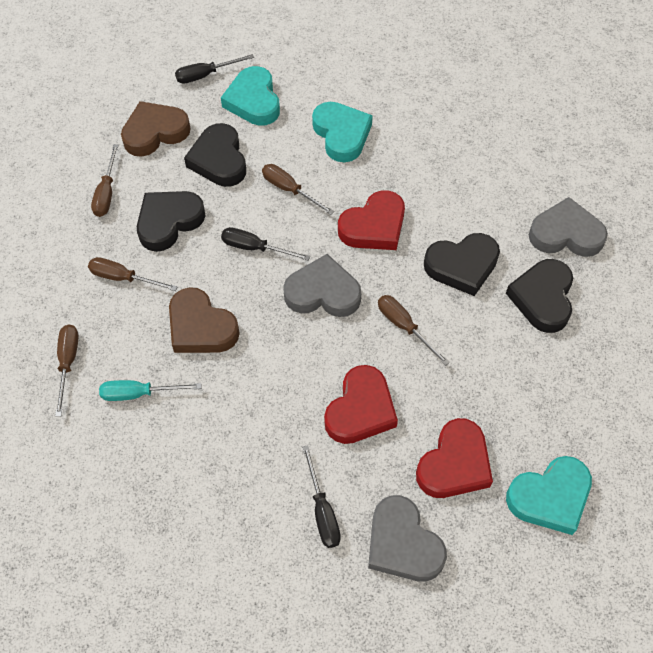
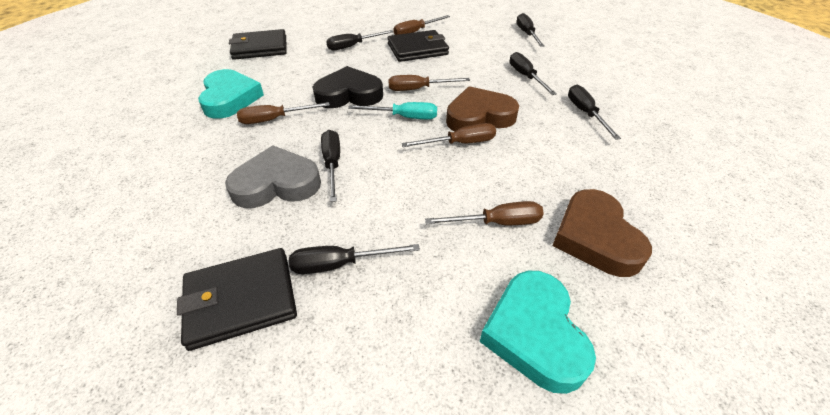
black heart: [137,191,205,252] [184,123,246,187] [424,233,500,296] [506,259,573,333] = 4 -> [313,66,383,108] = 1
black screwdriver: [175,54,254,83] [221,227,310,261] [302,445,341,548] = 3 -> [289,244,420,274] [321,130,340,202] [326,30,393,50] [509,52,557,95] [516,13,545,47] [568,85,621,140] = 6
black wallet: none = 0 -> [177,248,297,351] [229,29,287,60] [388,30,449,62] = 3
grey heart: [283,254,361,317] [368,495,447,581] [529,197,608,257] = 3 -> [225,145,321,208] = 1
red heart: [324,365,398,444] [338,190,405,250] [416,418,493,498] = 3 -> none = 0
turquoise heart: [221,66,280,126] [312,102,373,162] [506,456,592,535] = 3 -> [198,69,264,119] [480,271,596,394] = 2

